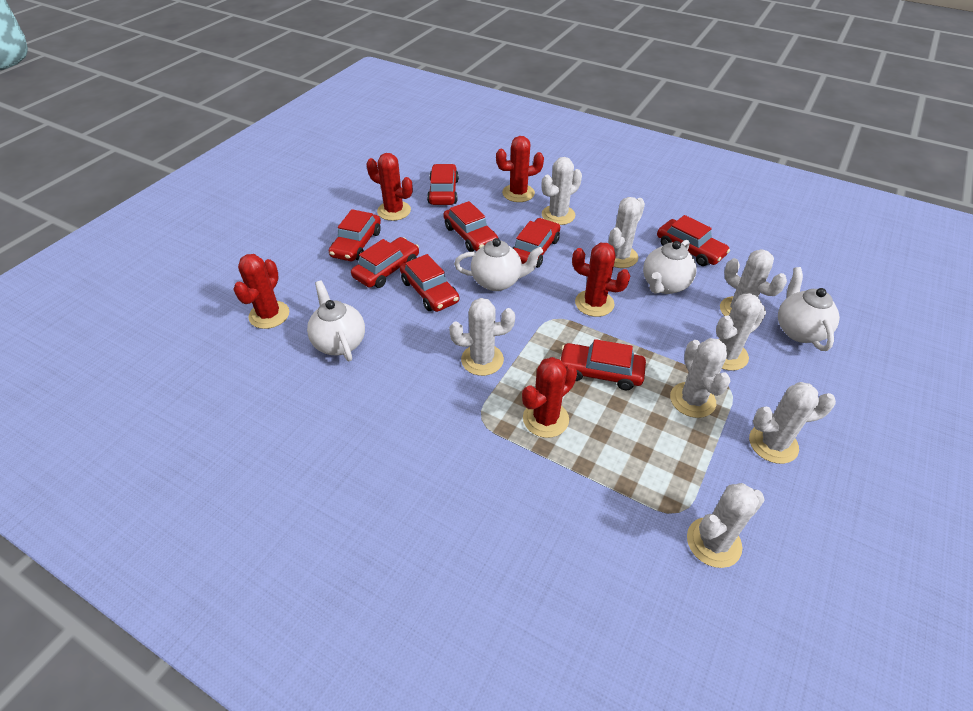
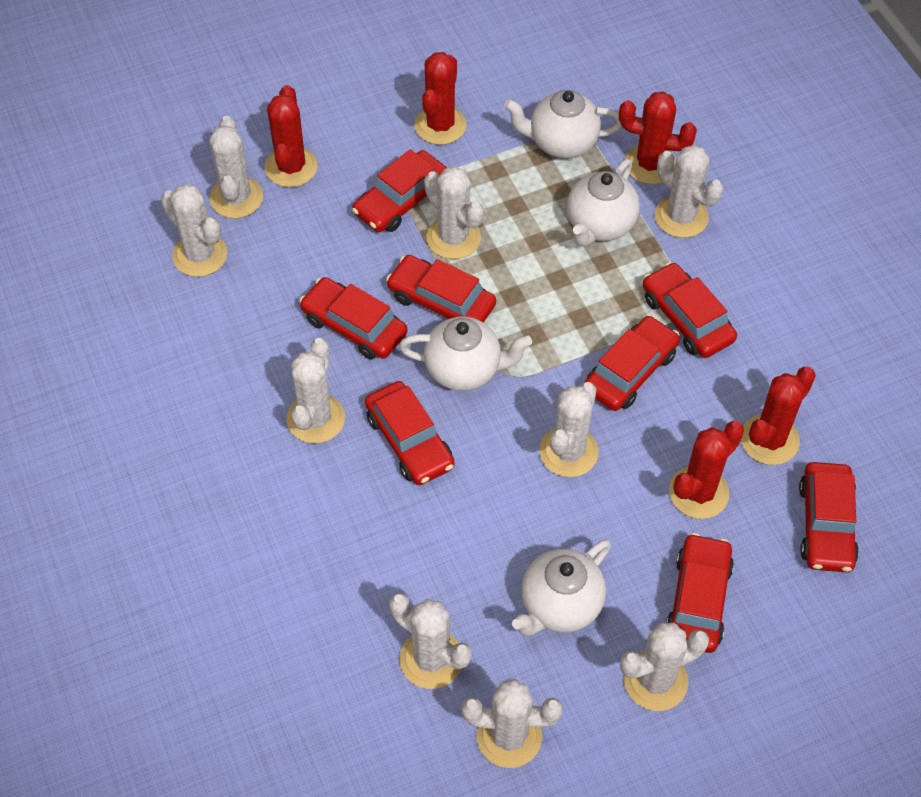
white cactus: [449,298,515,376] [542,157,582,225] [609,197,645,268] [670,338,730,418] [687,483,764,568] [716,293,766,371] [720,249,787,316] [749,382,836,464] = 8 -> [161,184,227,277] [209,116,263,218] [287,338,345,444] [390,593,471,689] [424,166,484,259] [462,679,563,768] [539,382,599,477] [620,623,709,711] [655,145,723,238] = 9

